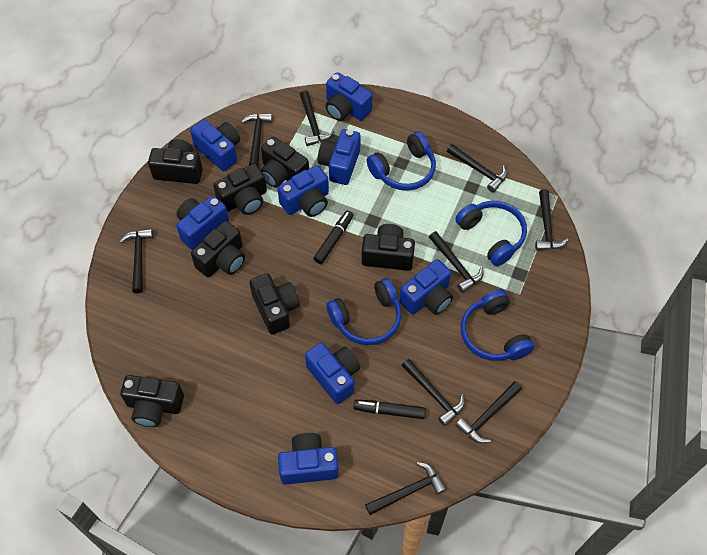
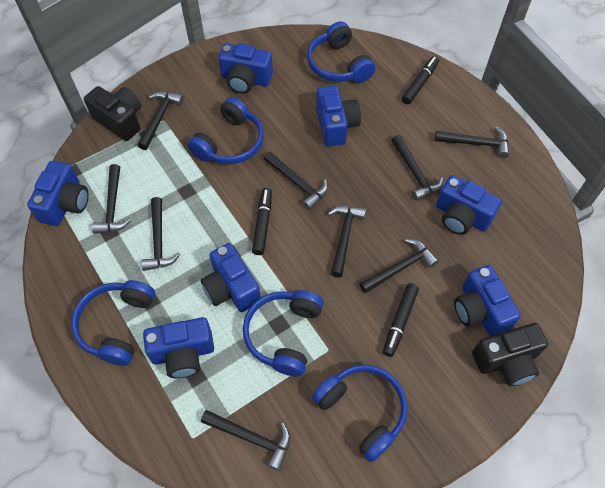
black camera: [120,375,184,427] [148,139,203,184] [191,221,245,278] [213,164,267,215] [249,273,300,335] [261,137,309,188] [361,224,415,271] = 7 -> [84,86,141,141] [472,323,548,386] = 2
black marker: [314,210,353,264] [353,400,426,419] = 2 -> [252,188,272,255] [383,283,419,357] [402,56,439,104] = 3
blue camera: [176,196,229,250] [190,119,240,171] [278,165,329,217] [278,433,339,485] [305,342,360,404] [318,129,360,185] [325,72,373,121] [399,259,453,315] = 8 -> [27,161,89,226] [143,317,214,378] [201,243,261,312] [219,43,273,94] [316,85,361,147] [436,175,502,235] [454,265,521,336] = 7
blue headphones: [326,278,402,345] [367,131,436,191] [455,201,527,266] [461,289,534,361] = 4 -> [71,280,155,366] [188,97,264,164] [243,290,323,376] [307,22,375,83] [312,364,408,462] = 5

